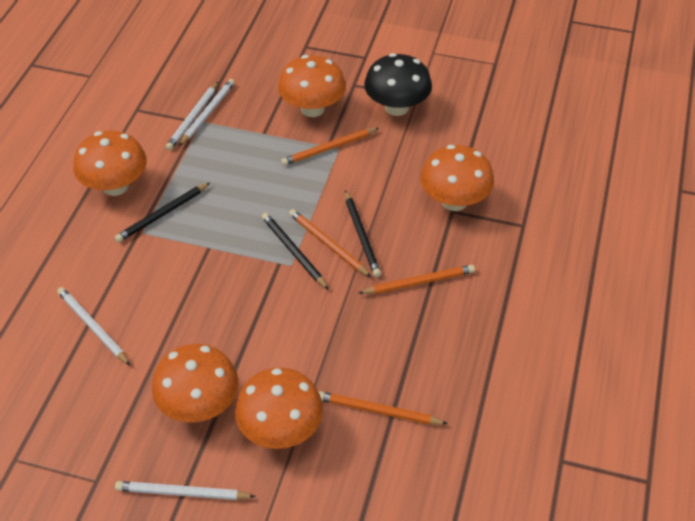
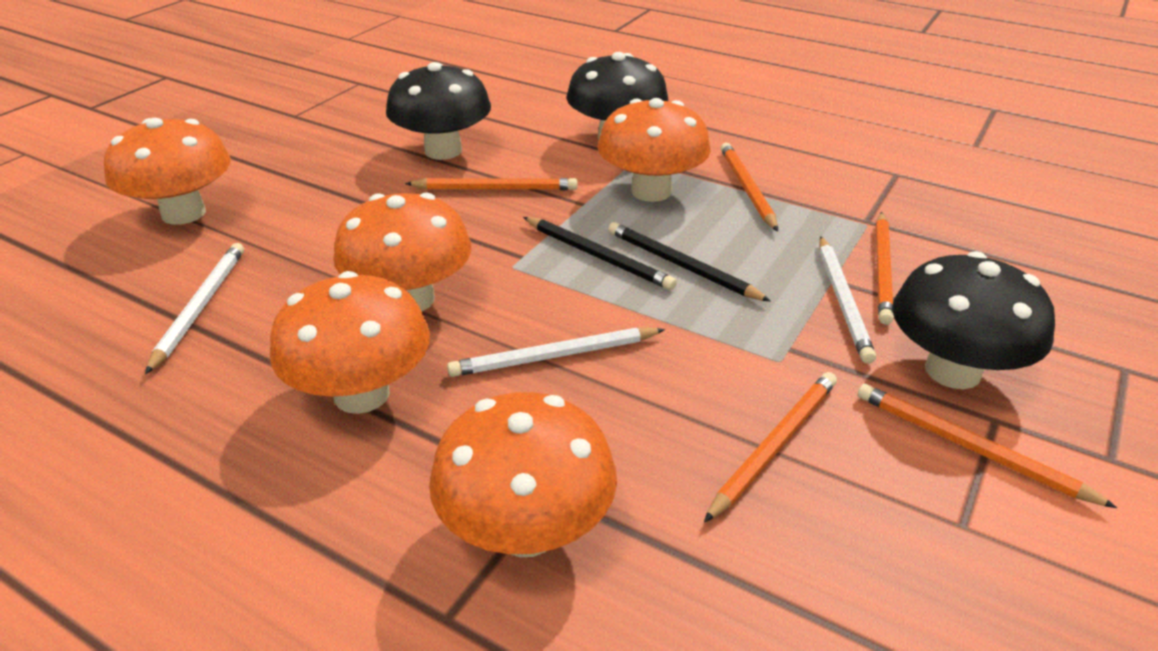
black mushroom: [364,53,432,116] = 1 -> [386,62,491,160] [567,52,668,141] [892,251,1055,389] = 3
black pencil: [115,183,210,242] [261,212,329,290] [345,190,381,277] = 3 -> [523,217,677,290] [608,222,771,302] = 2
orange pencil: [281,128,379,166] [289,209,371,277] [318,391,448,425] [359,265,475,294] = 4 -> [405,178,577,190] [704,372,837,523] [721,143,778,231] [857,384,1117,508] [875,212,894,325] = 5
white pencil: [57,287,130,365] [115,481,256,500] [166,82,218,150] [179,79,235,146] = 4 -> [145,243,244,375] [447,327,665,377] [819,236,876,364] = 3

